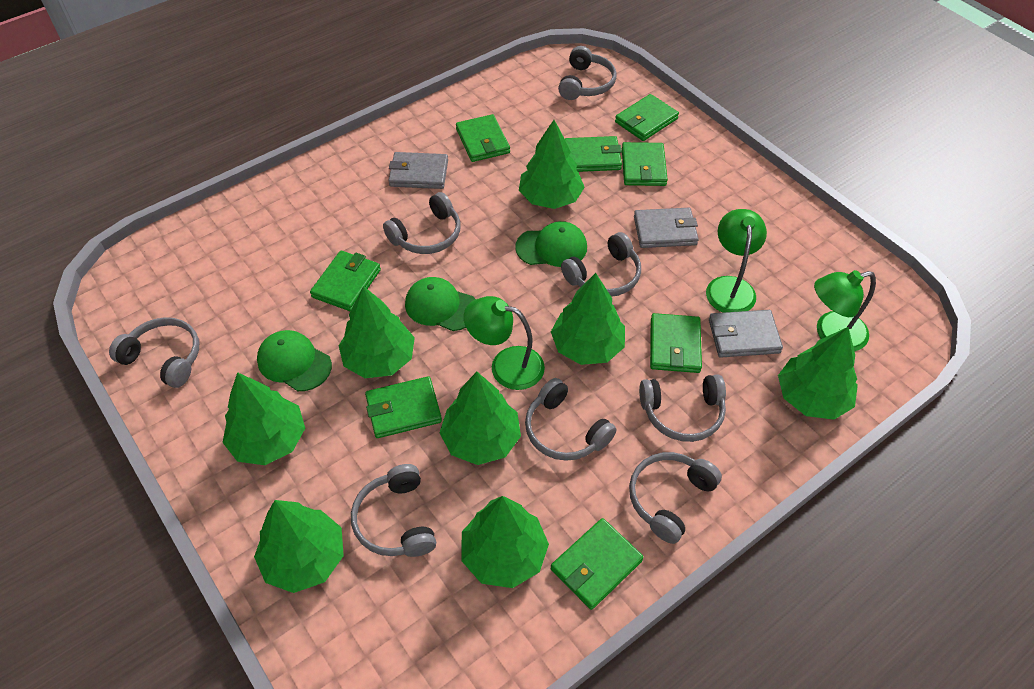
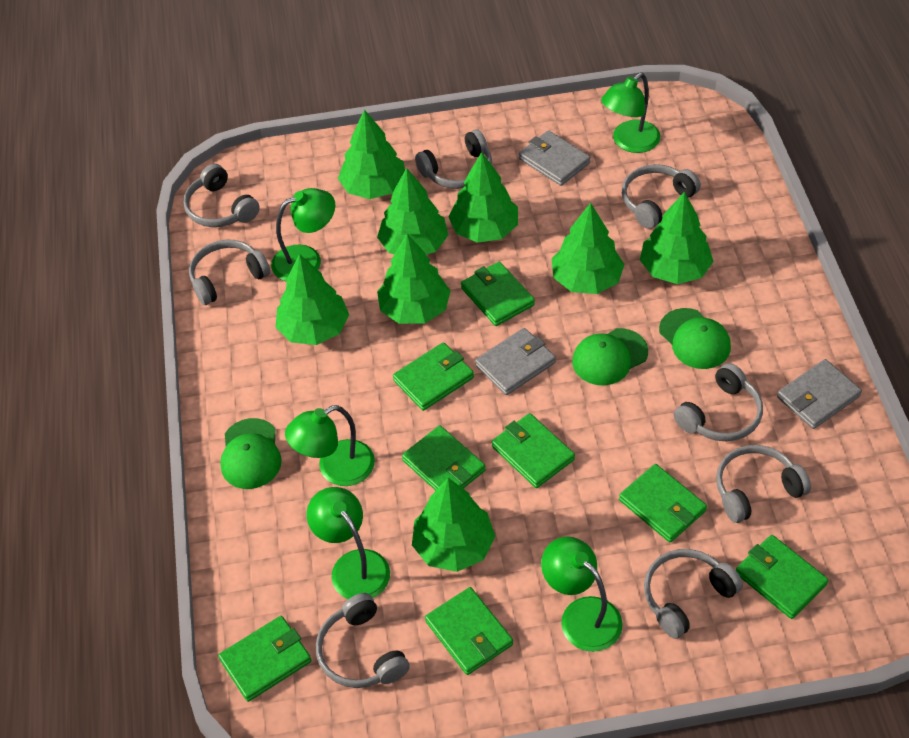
green lamp: [464,296,545,390] [706,209,767,313] [814,270,876,352] = 3 -> [271,188,335,282] [285,405,375,486] [307,487,390,599] [541,537,623,652] [601,73,660,153] = 5

